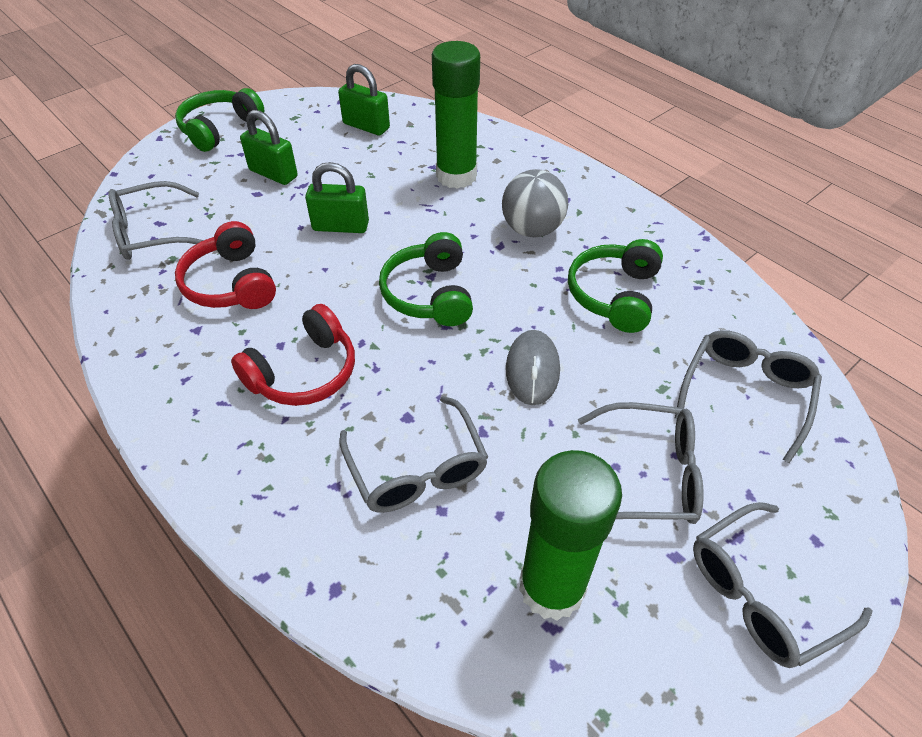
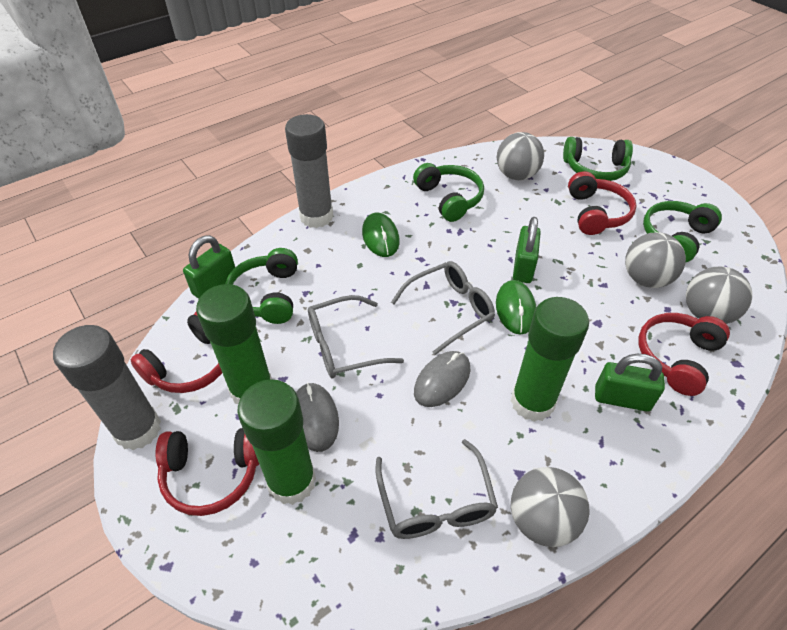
green glue stick: [432,41,480,189] [519,450,622,621] = 2 -> [196,284,272,404] [237,379,316,505] [511,297,589,422] = 3
green headphones: [175,88,264,152] [379,232,473,326] [568,239,663,333] = 3 -> [225,248,298,324] [413,163,484,222] [563,137,633,181] [643,201,722,263] = 4
green mouse: none = 0 -> [362,213,400,257] [496,280,536,335] = 2
grey ball: [502,169,568,237] = 1 -> [497,132,544,180] [511,467,590,547] [625,232,686,288] [686,266,752,324] = 4
grey glasses: [108,181,204,260] [339,396,488,513] [578,402,704,524] [675,330,822,463] [693,502,872,668] = 5 -> [308,295,404,378] [375,439,498,539] [391,261,495,355] = 3
grey glue stick: none = 0 -> [53,325,161,450] [285,114,333,228] = 2
grey mouse: [506,330,560,405] = 1 -> [296,382,339,452] [414,351,470,407] = 2
red headphones: [175,221,276,309] [231,304,355,406] = 2 -> [131,312,222,393] [156,428,259,516] [568,171,636,235] [638,313,730,396] = 4

